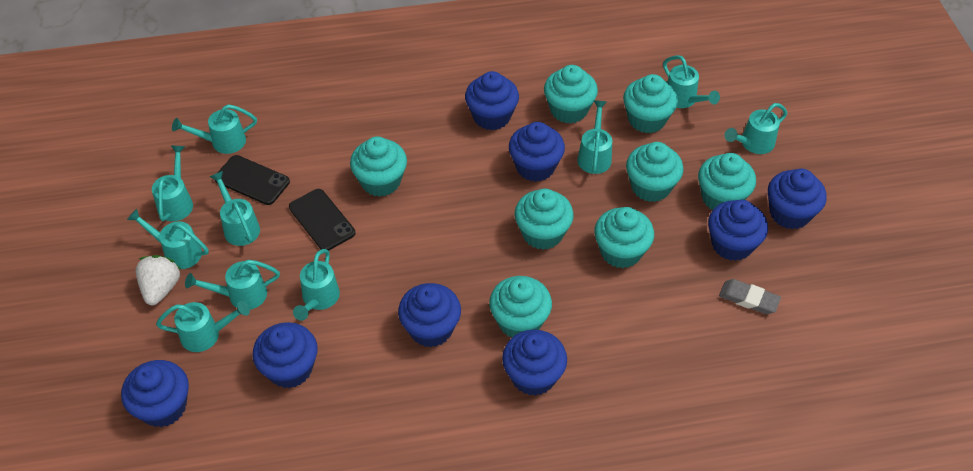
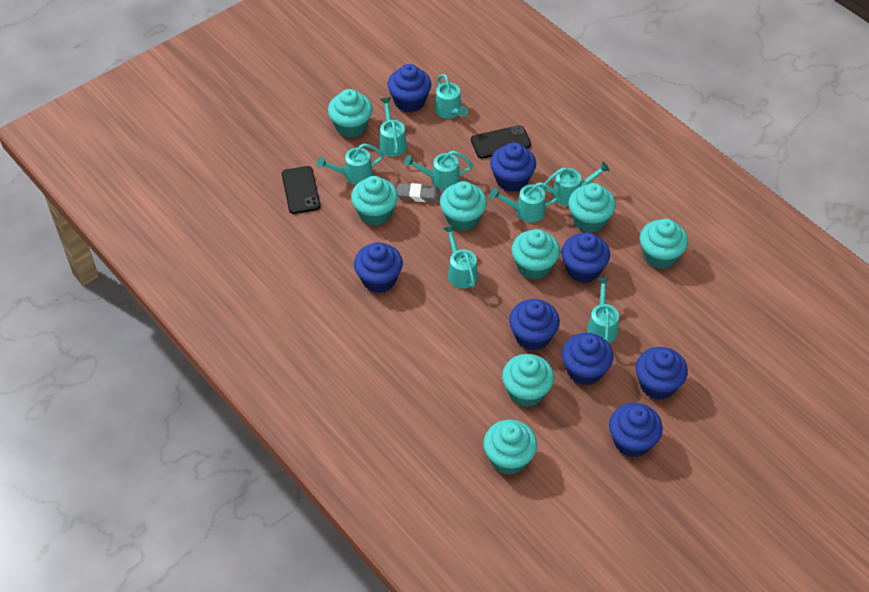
turquoise watering can: [127,209,209,269] [152,145,193,221] [156,301,250,352] [172,104,257,154] [185,260,280,310] [210,171,260,246] [293,249,340,321] [577,101,612,174] [663,55,720,108] [725,103,787,154] = 10 -> [317,144,384,185] [379,97,407,157] [404,151,473,190] [435,74,468,119] [443,225,478,289] [490,182,560,222] [542,162,610,206] [587,277,619,343] = 8
white strawberry: [136,255,180,305] = 1 -> none = 0

